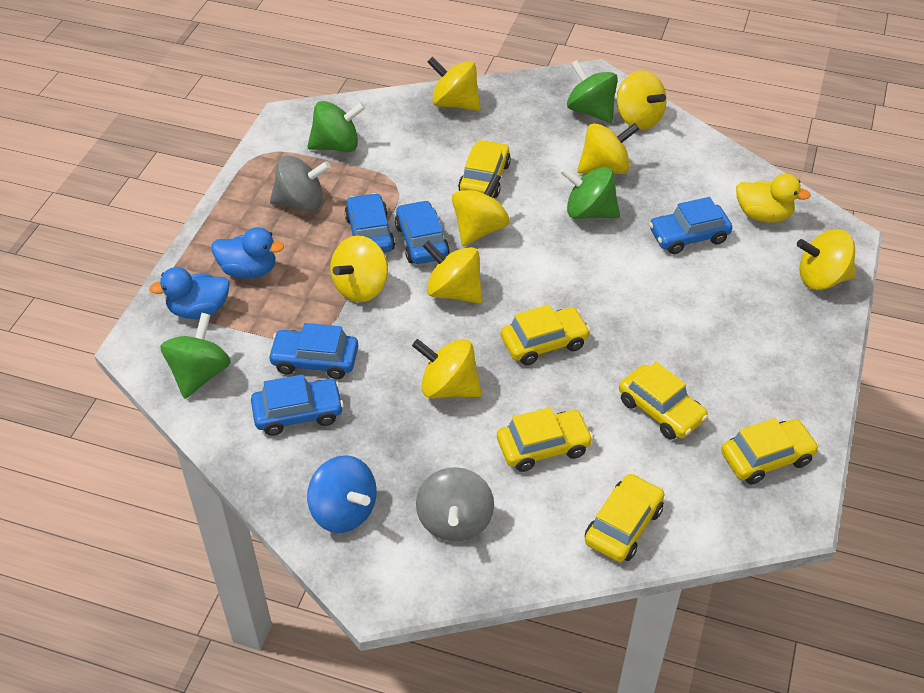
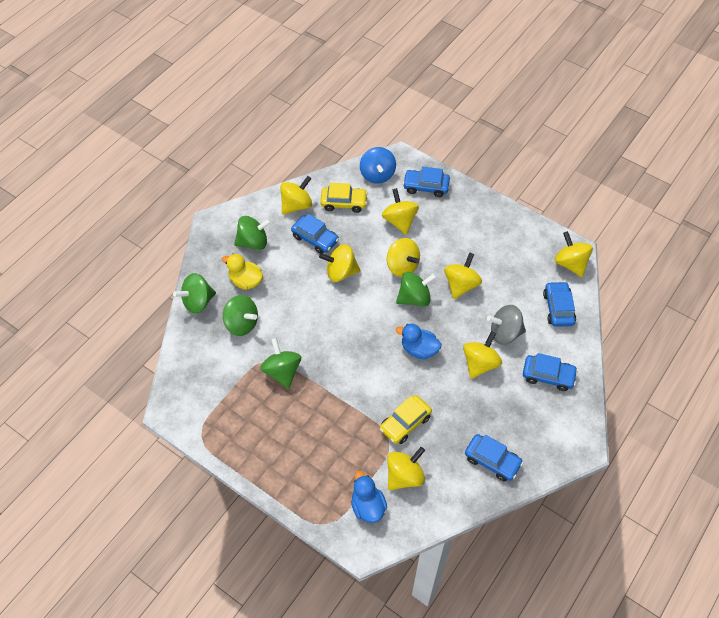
green spinning top: [160,313,231,399] [307,101,365,152] [560,166,620,219] [567,60,618,123] = 4 -> [173,273,216,314] [223,295,258,336] [234,216,271,250] [261,338,301,389] [396,272,437,306] = 5
grey spinning top: [270,156,331,211] [416,467,494,542] = 2 -> [487,305,526,345] = 1
yellow car: [458,140,511,198] [497,407,593,472] [501,305,590,365] [585,473,664,562] [619,362,708,440] [721,418,819,484] = 6 -> [320,183,368,213] [380,395,432,444] = 2

